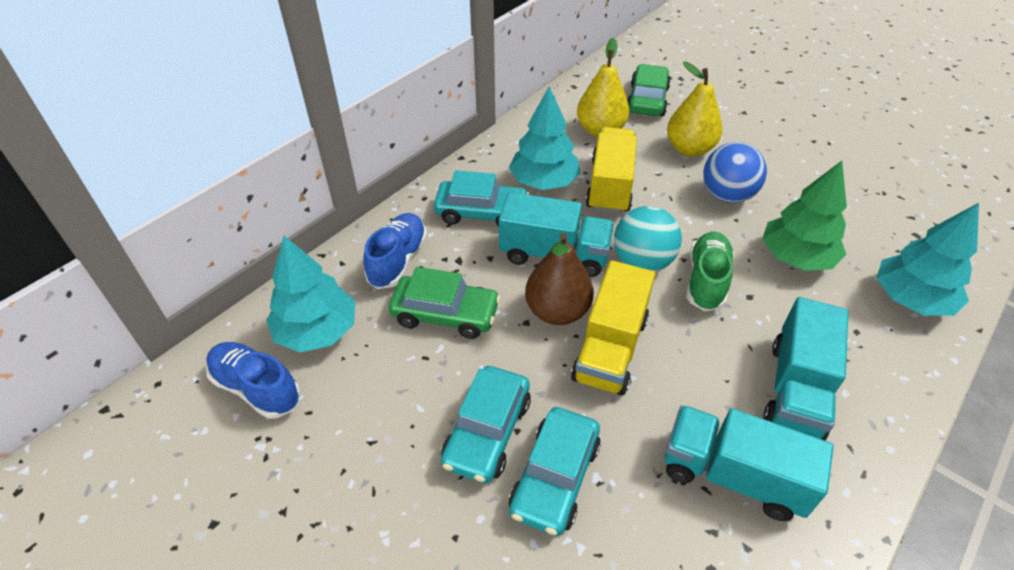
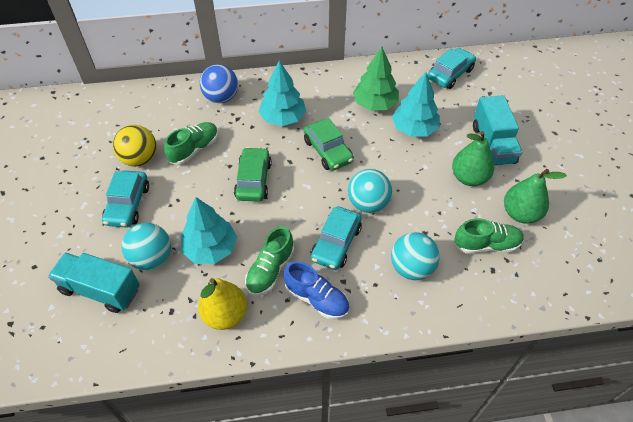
blue shoe: [206,342,301,419] [363,213,427,289] = 2 -> [284,261,349,320] = 1
brown pear: [525,233,594,325] = 1 -> none = 0
green pear: none = 0 -> [452,131,494,186] [504,169,567,224] = 2
green shoe: [686,232,734,311] = 1 -> [164,122,218,165] [245,226,294,296] [455,219,524,253] = 3
turquoise ball: [614,206,682,272] = 1 -> [122,223,171,270] [348,169,392,213] [391,232,440,280] = 3
turquoise truck: [499,192,614,277] [665,405,834,521] [763,297,849,440] = 3 -> [48,252,140,313] [473,95,522,165] = 2
yellow ball: none = 0 -> [113,125,157,167] = 1
yellow pear: [577,38,629,137] [667,61,722,157] = 2 -> [198,278,247,330] = 1
yellow truck: [571,260,655,396] [586,127,637,214] = 2 -> none = 0

